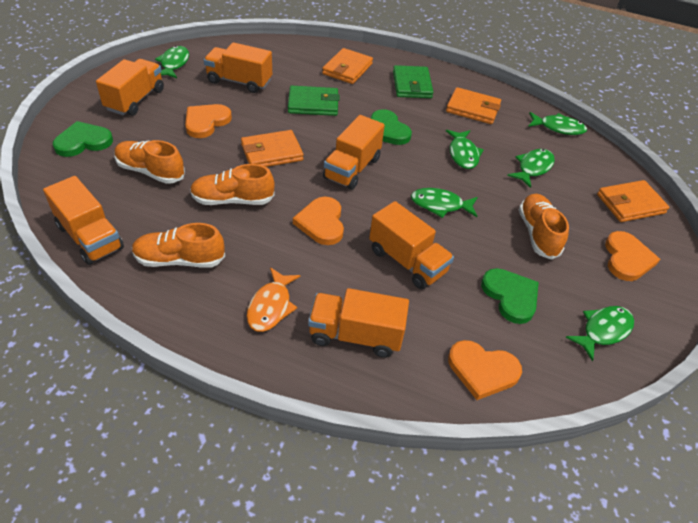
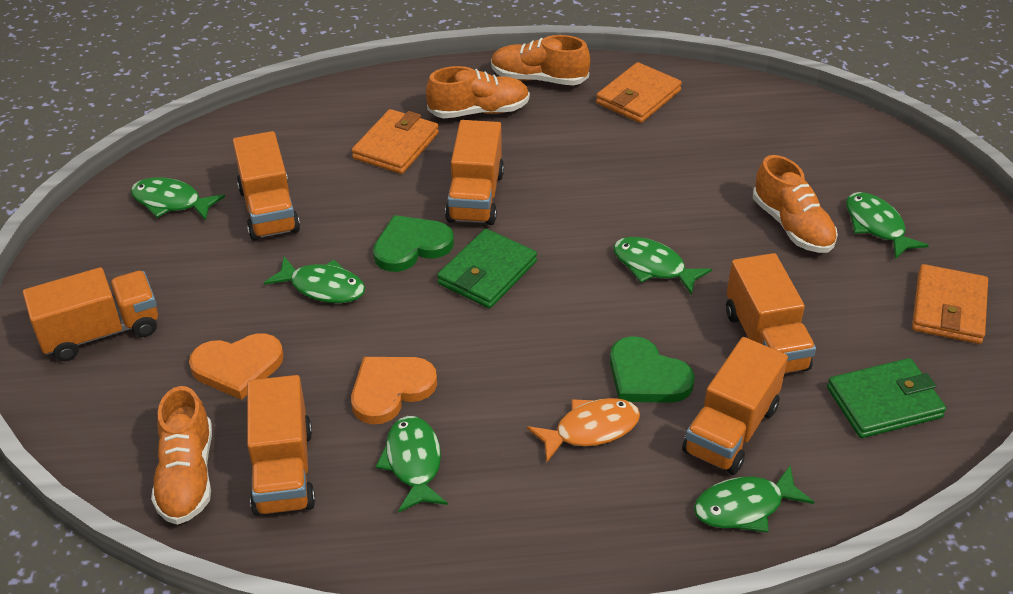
green heart: [53,121,113,157] [371,109,412,145] [481,268,539,324] = 3 -> [373,215,454,272] [610,336,695,403] = 2
orange heart: [185,104,232,138] [293,197,344,245] [448,340,522,400] [605,231,660,281] = 4 -> [189,333,284,400] [351,357,437,424] = 2
orange wallet: [241,130,304,167] [322,48,373,84] [446,87,501,124] [597,180,670,222] = 4 -> [352,109,439,174] [596,62,682,123] [912,264,988,344] = 3

